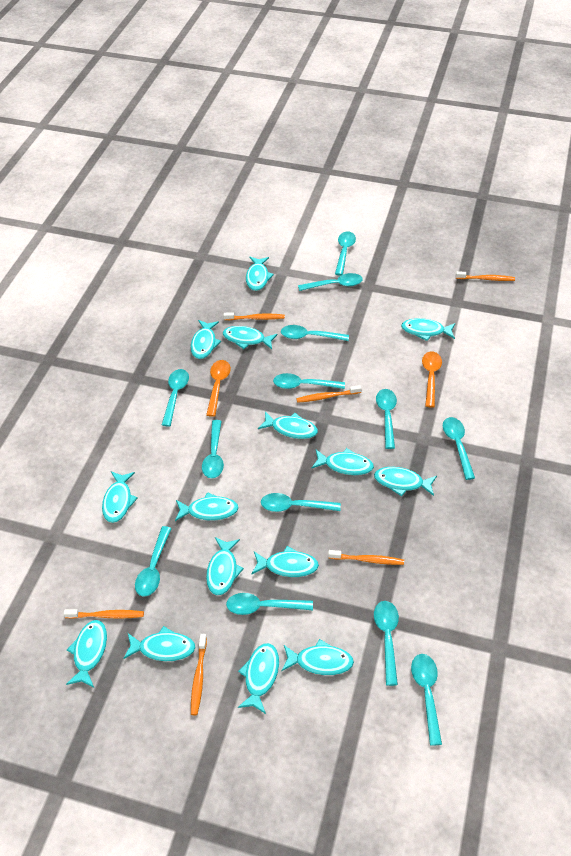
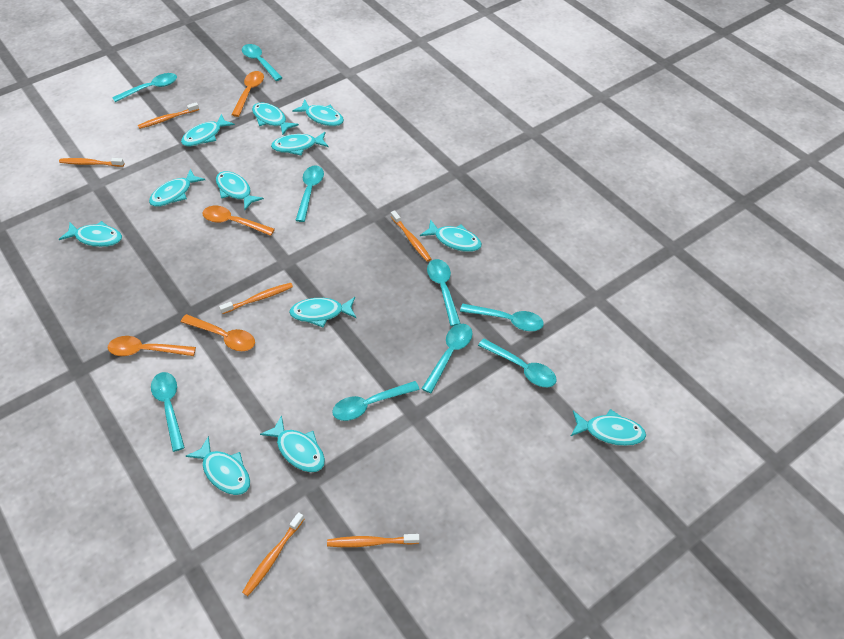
orange spoon: [206,360,231,417] [422,351,442,408] = 2 -> [108,336,196,356] [181,314,255,351] [202,206,275,236] [231,71,264,117] = 4
turquoise fish: [66,620,107,687] [102,471,138,523] [123,626,196,661] [175,492,239,521] [191,320,221,359] [206,537,244,596] [223,326,278,349] [238,643,279,714] [246,257,274,291] [252,546,319,577] [258,412,318,439] [281,639,354,675] [311,448,374,475] [374,467,437,497] [401,318,455,341] = 15 -> [59,221,122,247] [149,169,205,207] [181,114,235,146] [186,436,250,495] [216,171,264,210] [252,103,299,135] [260,415,325,472] [271,132,328,155] [289,297,356,327] [292,100,344,126] [420,219,482,252] [571,409,646,446] = 12
turquoise spoon: [135,526,172,596] [162,369,189,427] [202,420,224,478] [226,593,313,615] [261,493,341,512] [273,373,345,389] [281,325,349,341] [298,273,363,291] [335,231,356,276] [374,601,399,686] [376,389,397,449] [411,654,442,746] [443,417,475,480] = 13 -> [112,73,177,102] [151,372,185,452] [242,44,283,81] [295,166,324,222] [332,381,420,421] [421,324,473,393] [427,259,461,326] [460,304,544,331] [478,338,557,387] = 9

